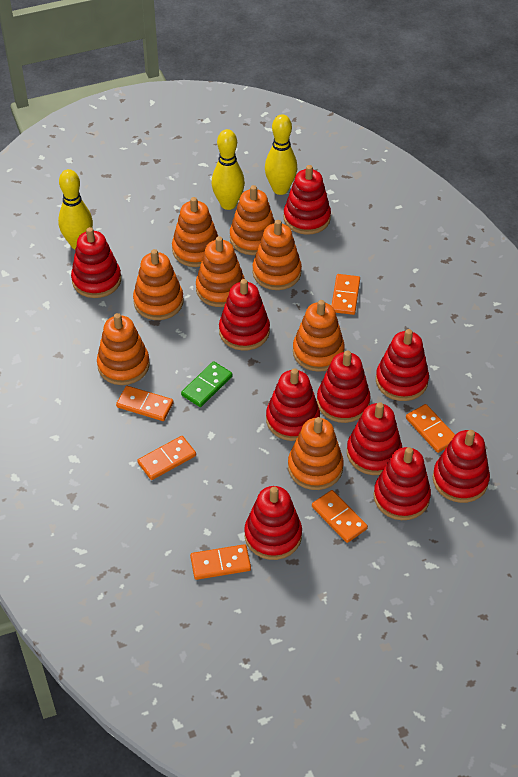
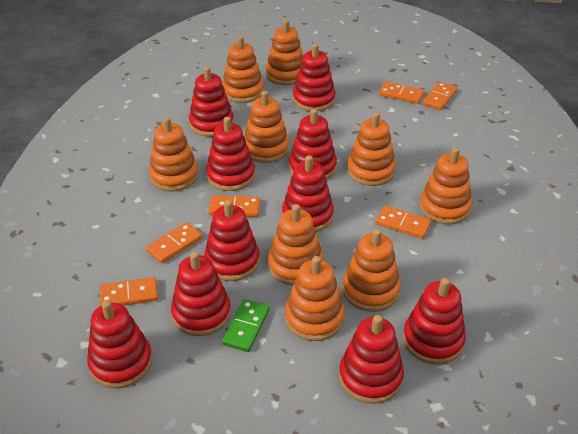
orange stacking toy: [97,313,150,385] [133,249,184,320] [172,197,218,267] [196,236,245,307] [230,185,275,255] [252,220,302,290] [288,417,344,490] [293,300,345,372] = 8 -> [149,117,199,191] [222,36,264,103] [244,91,289,163] [266,20,303,85] [268,204,324,286] [285,256,345,341] [343,228,401,312] [347,112,396,186] [420,147,472,225] = 9
yellow bowling pin: [58,169,93,249] [212,129,245,210] [265,114,297,195] = 3 -> none = 0

